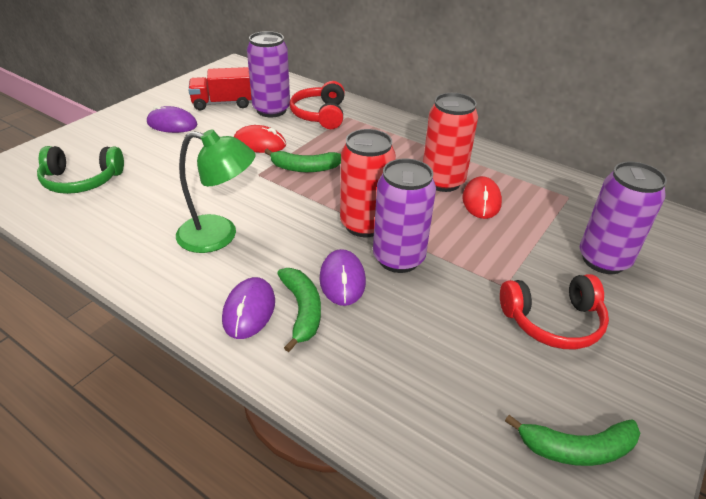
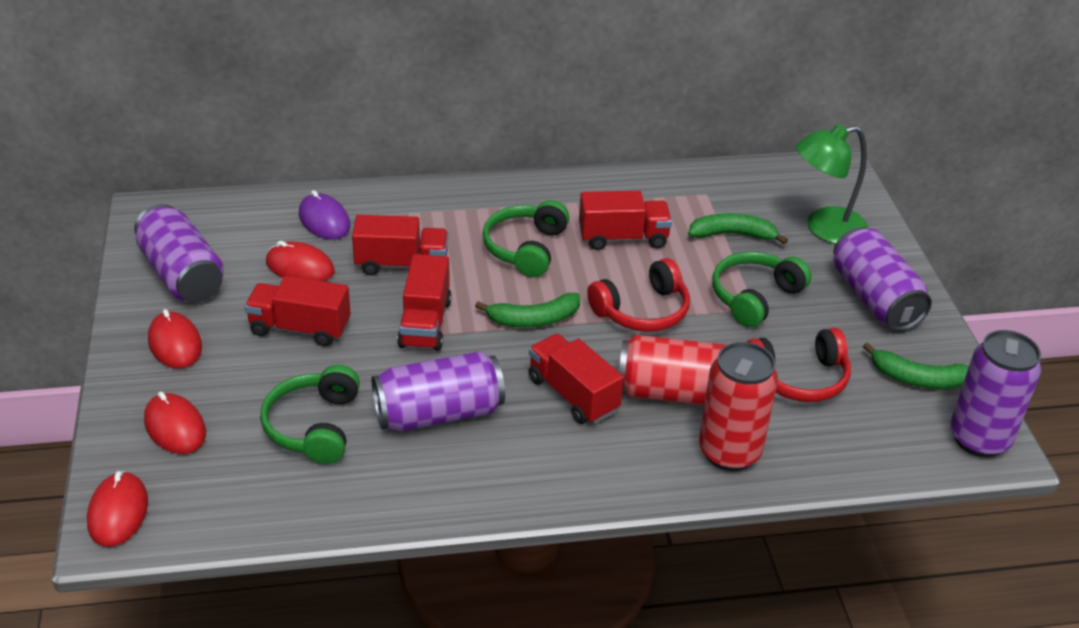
green headphones: [37,146,124,194] = 1 -> [260,365,360,464] [482,200,569,277] [712,252,811,327] = 3
purple can: [247,31,290,117] [373,158,436,273] [580,161,667,274] = 3 -> [134,204,224,302] [372,351,505,431] [833,227,932,331] [950,330,1041,457] = 4
purple mouse: [147,105,198,133] [222,277,275,339] [319,249,366,306] = 3 -> [299,190,350,240] = 1
red mouse: [234,125,286,153] [462,176,502,219] = 2 -> [87,471,148,547] [144,391,206,454] [148,309,202,369] [266,241,335,281] = 4
red truck: [188,67,252,110] = 1 -> [244,276,351,346] [352,215,448,275] [397,254,452,351] [528,334,624,424] [579,191,672,250] = 5

